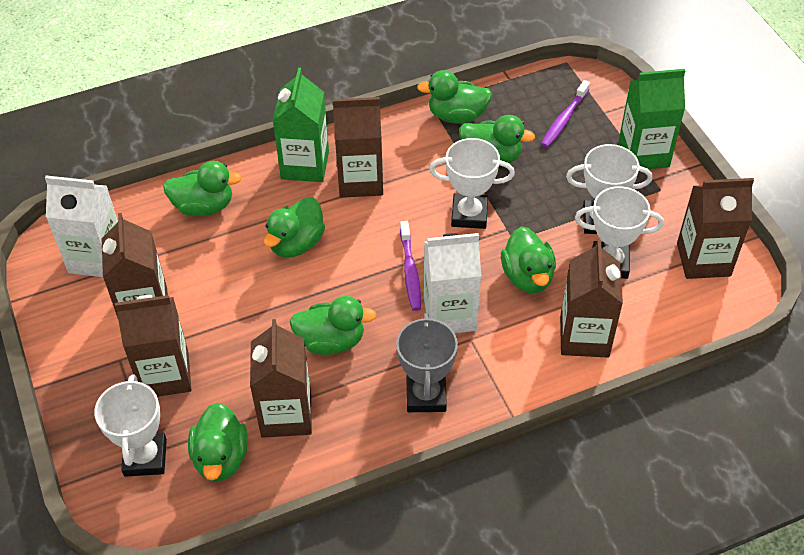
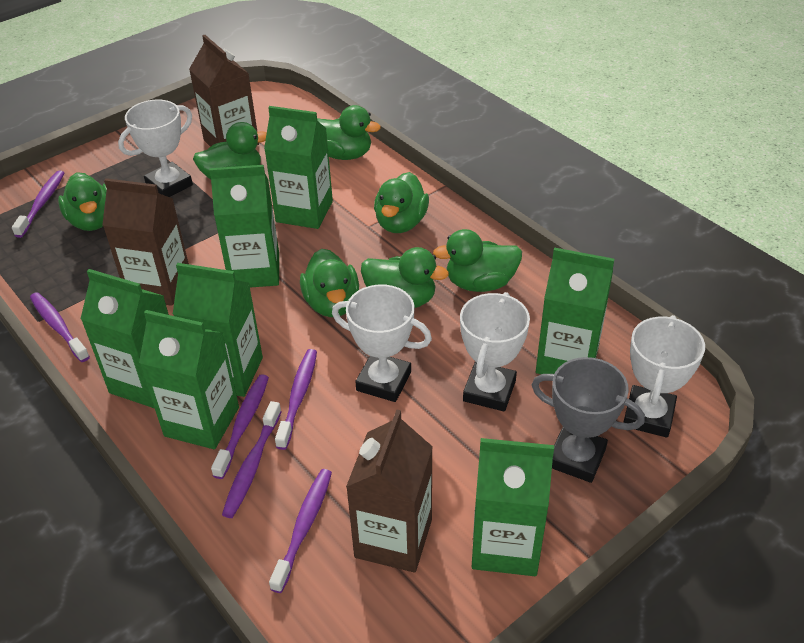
brown carton: [102,213,168,318] [115,295,192,397] [250,319,312,438] [333,97,383,198] [560,240,623,357] [677,178,754,279] = 6 -> [102,178,189,306] [189,35,259,147] [346,410,433,572] = 3
green carton: [273,68,329,182] [619,69,685,169] = 2 -> [81,269,169,408] [139,310,239,449] [173,263,263,397] [209,165,279,288] [264,106,333,229] [472,438,554,576] [536,247,614,374] = 7
purple toothbrush: [400,221,421,311] [541,80,590,148] = 2 -> [12,171,64,238] [30,292,90,362] [211,374,269,479] [222,401,282,518] [269,469,332,593] [275,349,317,450] = 6
white carton: [45,176,118,277] [424,233,481,333] = 2 -> none = 0

